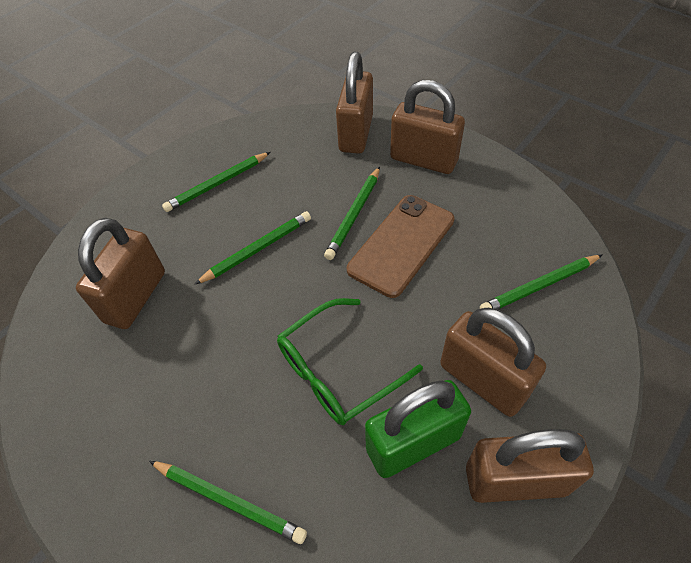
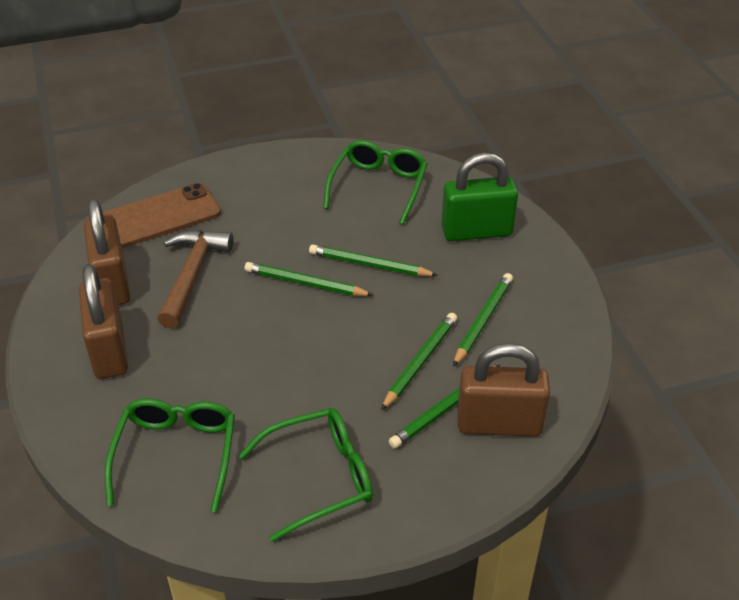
brown hammer: none = 0 -> [157,230,233,328] = 1
brown padlock: [76,218,165,329] [336,52,373,154] [390,80,465,174] [440,308,546,417] [466,429,594,503] = 5 -> [79,264,128,379] [84,199,130,305] [457,343,550,437] = 3
green glasses: [277,298,423,425] = 1 -> [104,398,235,512] [238,408,373,542] [324,140,428,225] = 3

